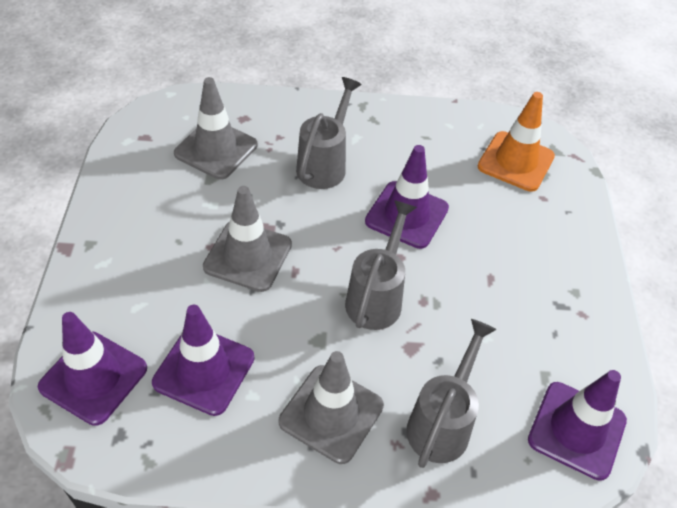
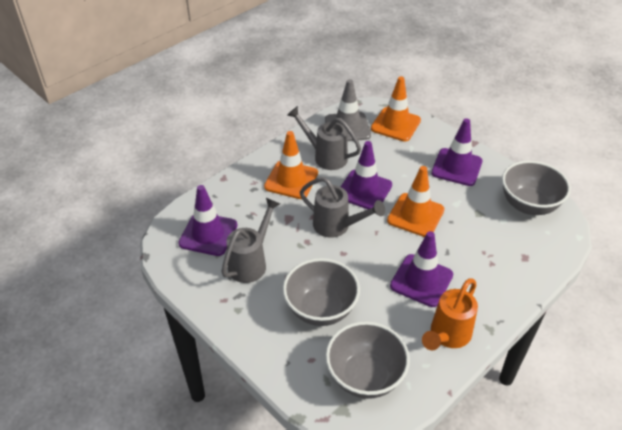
grey bowl: none = 0 -> [283,258,360,326] [326,321,410,399] [502,161,571,215] = 3
grey traffic cone: [174,77,257,180] [203,186,292,292] [279,351,384,464] = 3 -> [325,79,371,141] = 1
orange traffic cone: [478,92,555,192] = 1 -> [264,131,318,199] [371,76,421,142] [387,166,445,237] = 3
orange watering can: none = 0 -> [422,278,478,350] = 1

